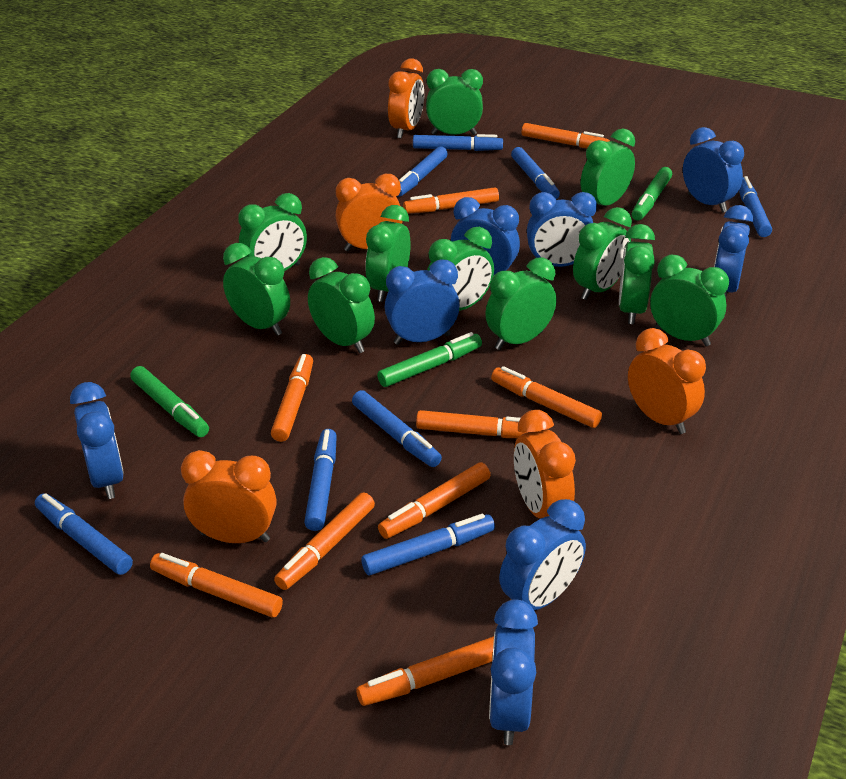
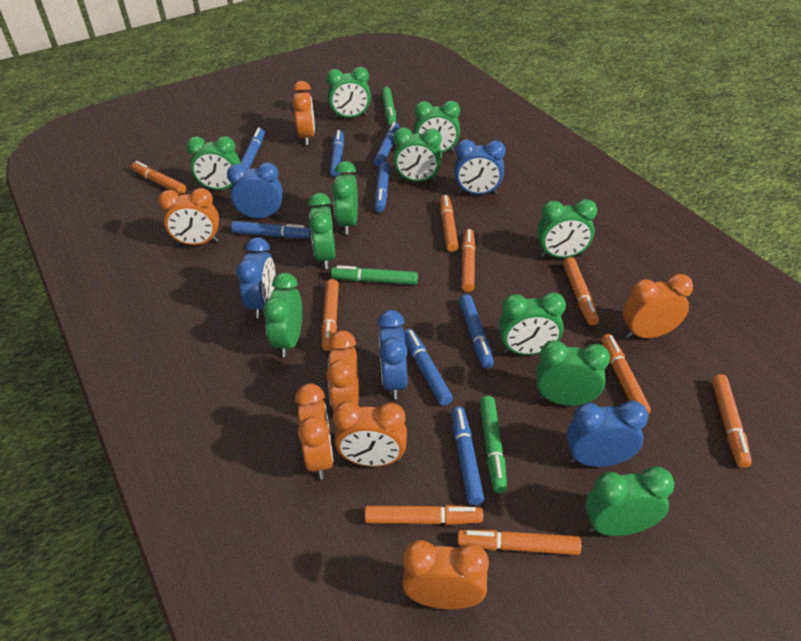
blue clock: [70,382,124,499] [385,259,460,345] [451,197,520,275] [489,600,538,745] [499,499,586,610] [527,192,597,267] [683,127,744,213] [714,205,753,297] = 8 -> [227,162,283,218] [236,237,276,318] [377,310,408,399] [454,139,506,194] [567,401,648,467] = 5
orange clock: [181,450,276,543] [335,174,403,251] [388,59,424,139] [514,410,576,518] [628,328,706,434] = 5 -> [159,188,219,245] [292,81,315,145] [295,383,334,480] [326,331,359,411] [333,401,407,467] [402,540,489,609] [623,274,693,339] = 7

